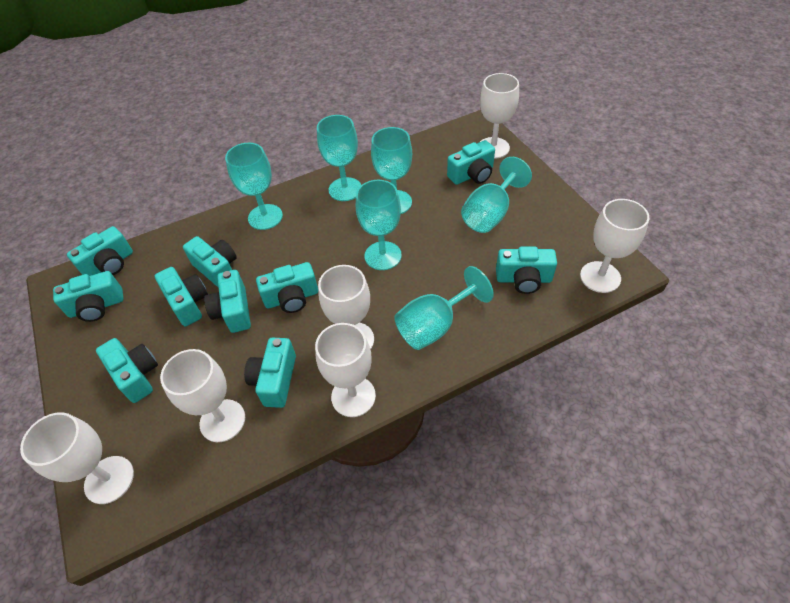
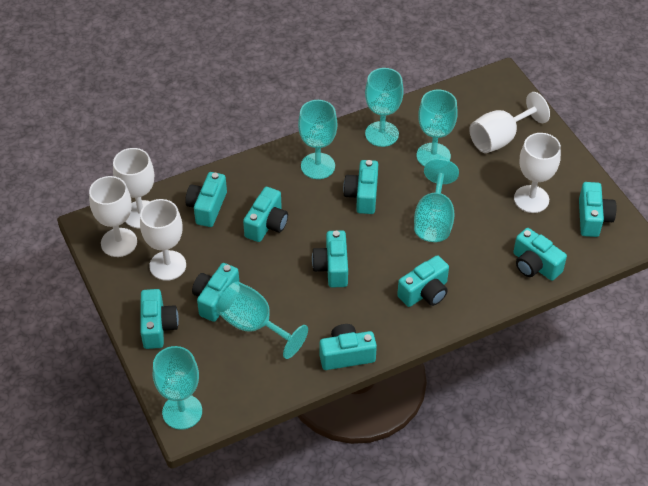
white goblet: [20,412,134,504] [160,349,245,442] [315,323,376,417] [318,265,374,349] [480,73,519,159] [580,199,649,293] = 6 -> [89,176,137,257] [113,148,154,228] [140,199,186,281] [469,92,550,153] [514,133,561,213] = 5

